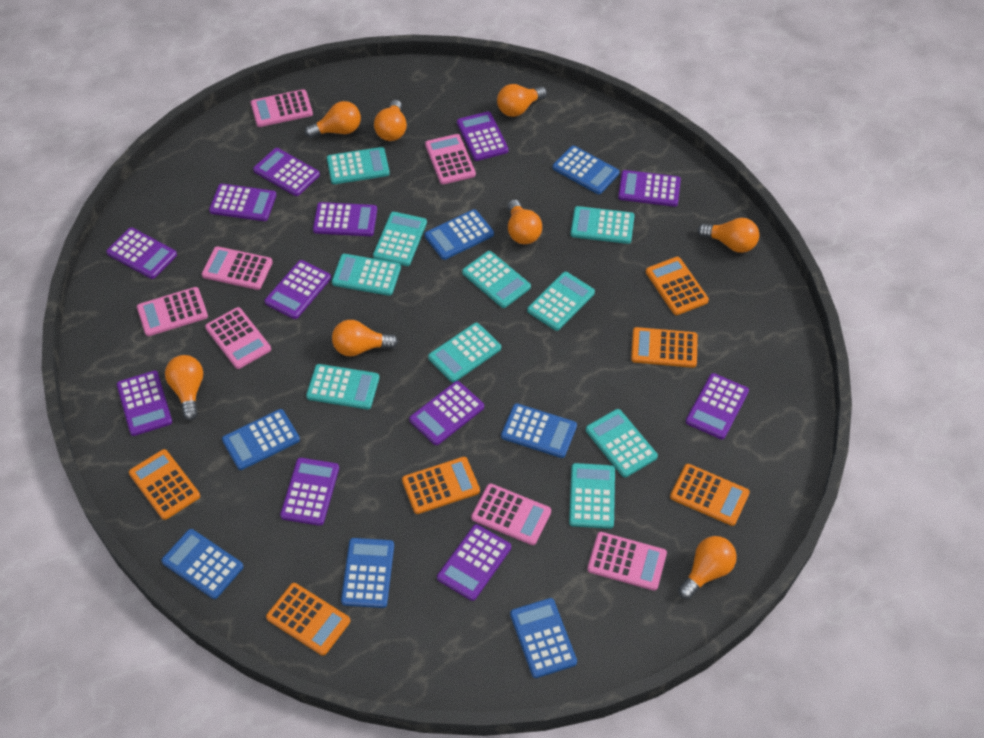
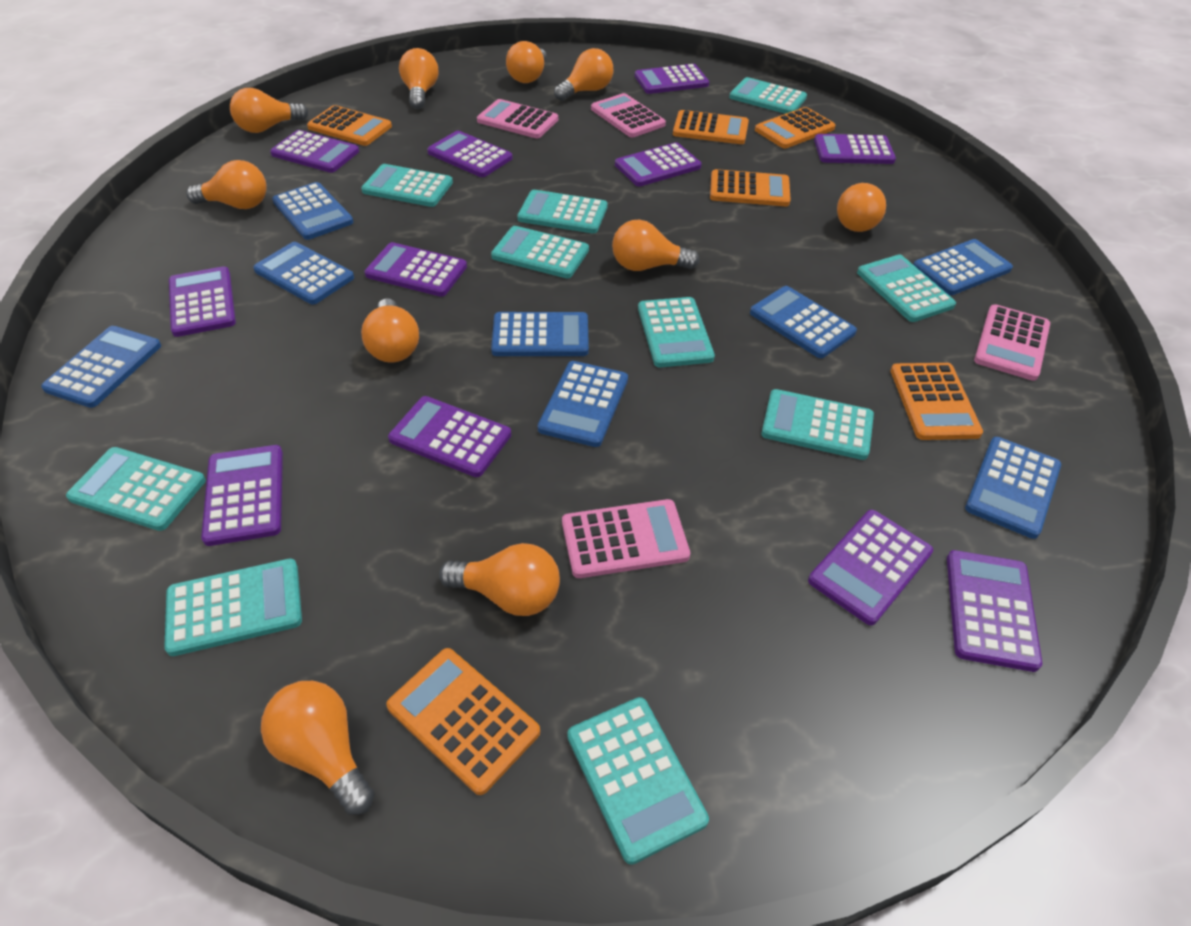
blue calculator: [161,529,244,599] [222,409,300,470] [341,538,394,608] [425,209,494,260] [501,403,577,458] [510,598,577,678] [553,146,620,194] = 7 -> [41,326,161,408] [253,242,354,305] [272,182,353,240] [491,312,589,356] [538,361,628,447] [750,286,857,358] [913,239,1013,295] [965,437,1061,539] = 8
orange light bulb: [165,355,203,420] [305,101,361,138] [332,320,398,357] [374,100,407,141] [497,84,547,117] [508,200,542,244] [678,536,737,599] [698,218,759,253] = 8 -> [186,160,267,209] [230,88,309,133] [261,681,375,815] [361,298,419,363] [399,48,438,109] [439,543,560,616] [506,41,547,83] [554,48,613,101] [612,220,699,271] [837,183,886,232] = 10
pink calculator: [137,287,208,336] [202,246,273,290] [205,307,271,369] [251,89,313,127] [425,134,476,184] [471,484,551,545] [587,532,667,591] = 7 -> [477,99,558,138] [562,499,690,578] [591,93,666,137] [974,304,1050,381] = 4
purple calculator: [106,228,177,279] [117,371,172,436] [209,184,276,221] [253,148,320,196] [265,260,331,319] [280,458,339,526] [313,202,377,236] [409,381,484,445] [437,524,511,601] [457,111,508,161] [618,170,681,207] [686,373,749,439] = 12 -> [169,266,236,337] [201,445,283,546] [270,130,359,173] [364,242,467,297] [388,396,511,477] [427,131,513,177] [615,142,702,187] [635,64,709,94] [808,510,933,625] [814,134,896,164] [947,550,1042,672] = 11

